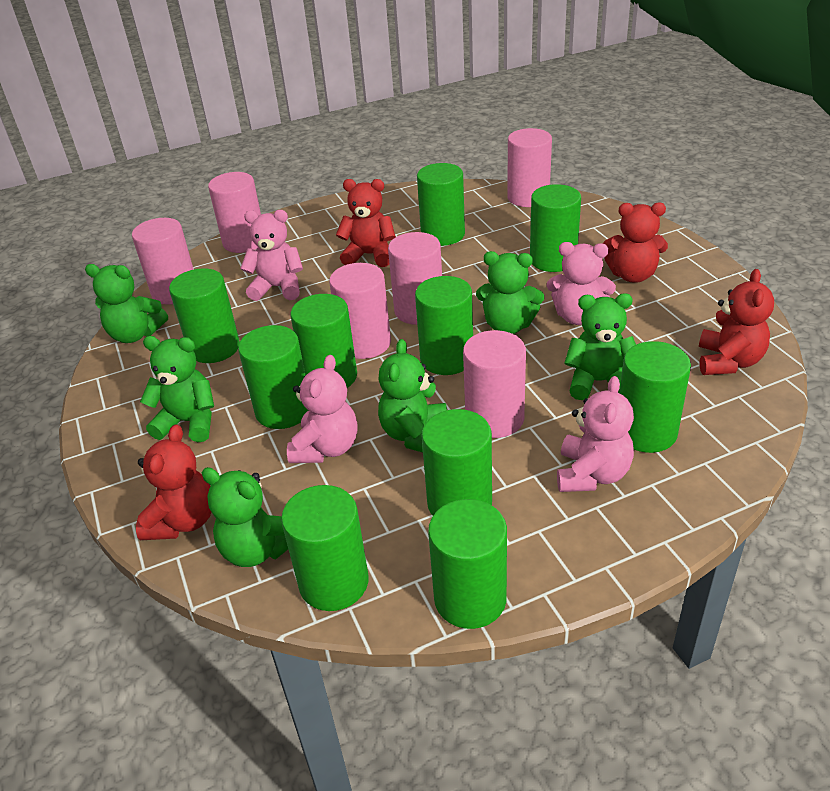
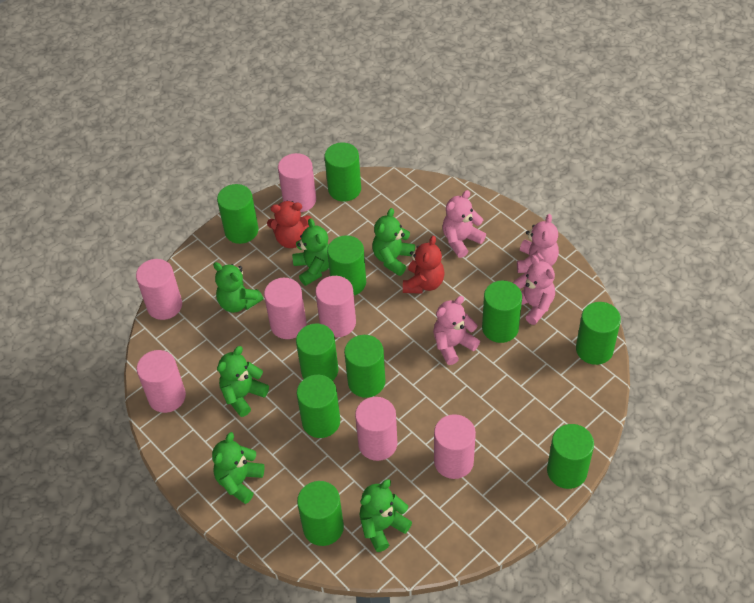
pink cylinder: [132,218,194,305] [208,172,261,253] [329,263,391,359] [388,232,442,325] [463,330,526,438] [507,128,552,207] = 6 -> [136,259,182,320] [136,350,186,413] [264,278,306,339] [278,153,316,212] [315,276,356,337] [355,397,397,461] [434,414,476,479] = 7
red teddy bear: [136,424,211,540] [336,179,396,267] [603,202,668,283] [699,269,774,375] = 4 -> [267,201,312,248] [403,236,445,294] = 2

